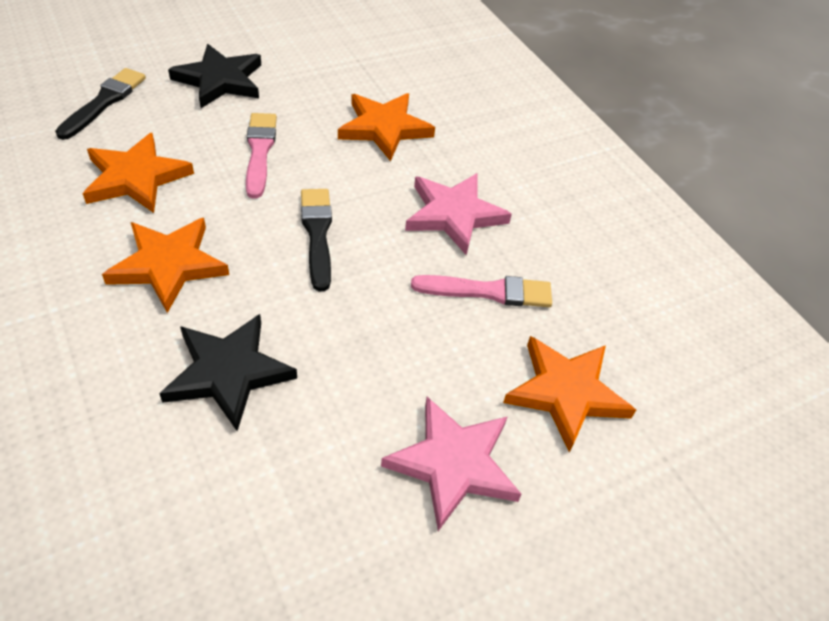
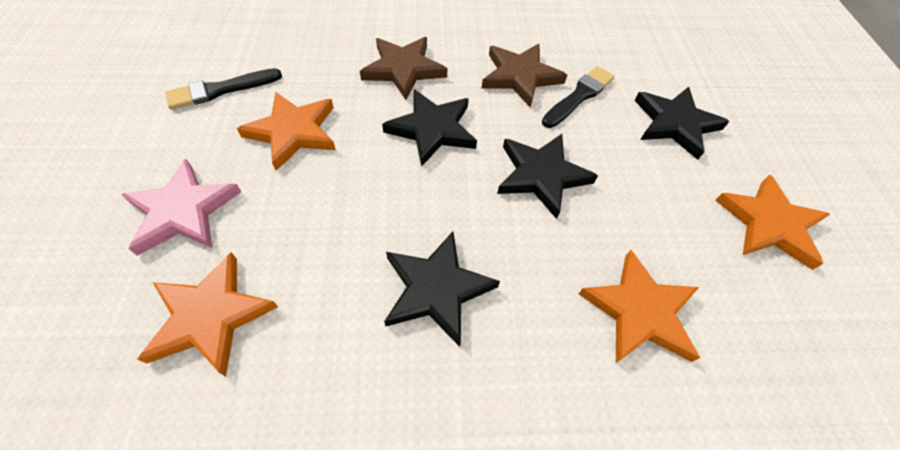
black star: [159,314,297,431] [168,44,261,108] = 2 -> [382,89,477,167] [384,232,500,347] [497,134,598,219] [634,87,730,160] = 4
brown star: none = 0 -> [360,37,448,100] [482,44,567,108] = 2
pink brush: [246,113,277,199] [411,275,552,307] = 2 -> none = 0
pink star: [381,397,522,531] [405,173,512,255] = 2 -> [121,159,241,256] = 1

